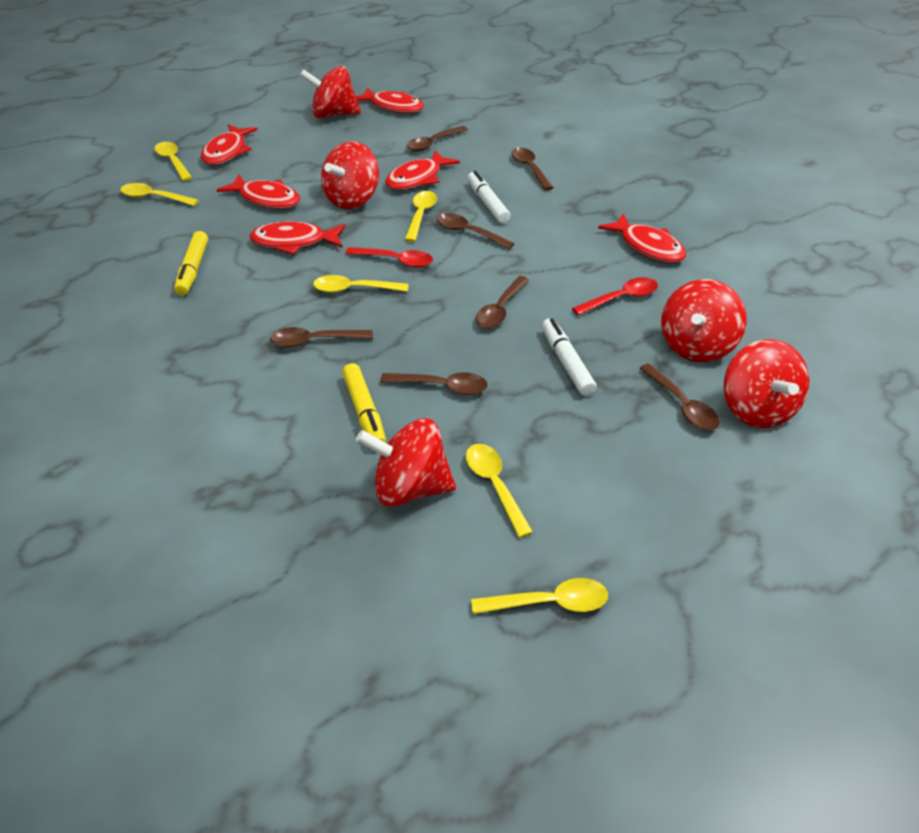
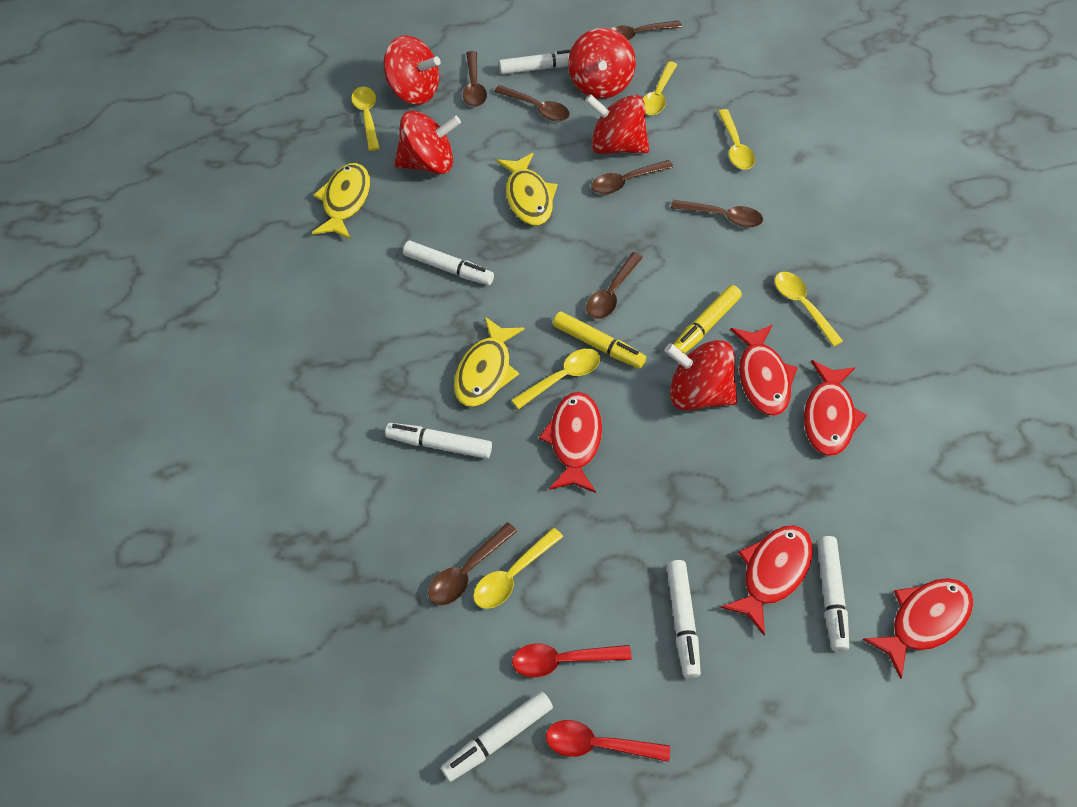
red fish: [201,124,258,165] [217,175,300,209] [250,221,345,255] [356,87,424,113] [385,151,460,190] [598,213,686,263] = 6 -> [539,392,602,493] [721,525,813,636] [730,325,798,416] [804,360,867,456] [863,578,973,679] = 5
white marker: [467,171,511,224] [542,318,597,396] = 2 -> [385,423,492,459] [403,241,494,285] [441,691,553,782] [499,49,571,75] [667,560,701,679] [817,536,849,652] = 6
yellow fish: none = 0 -> [312,163,370,240] [454,317,524,407] [496,153,558,225] = 3

